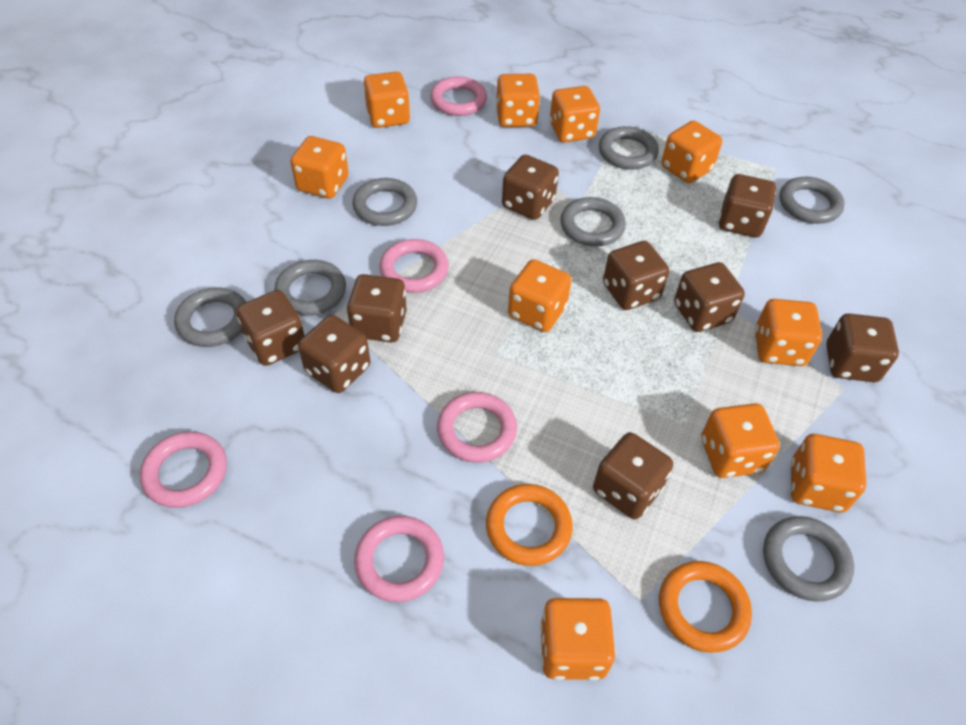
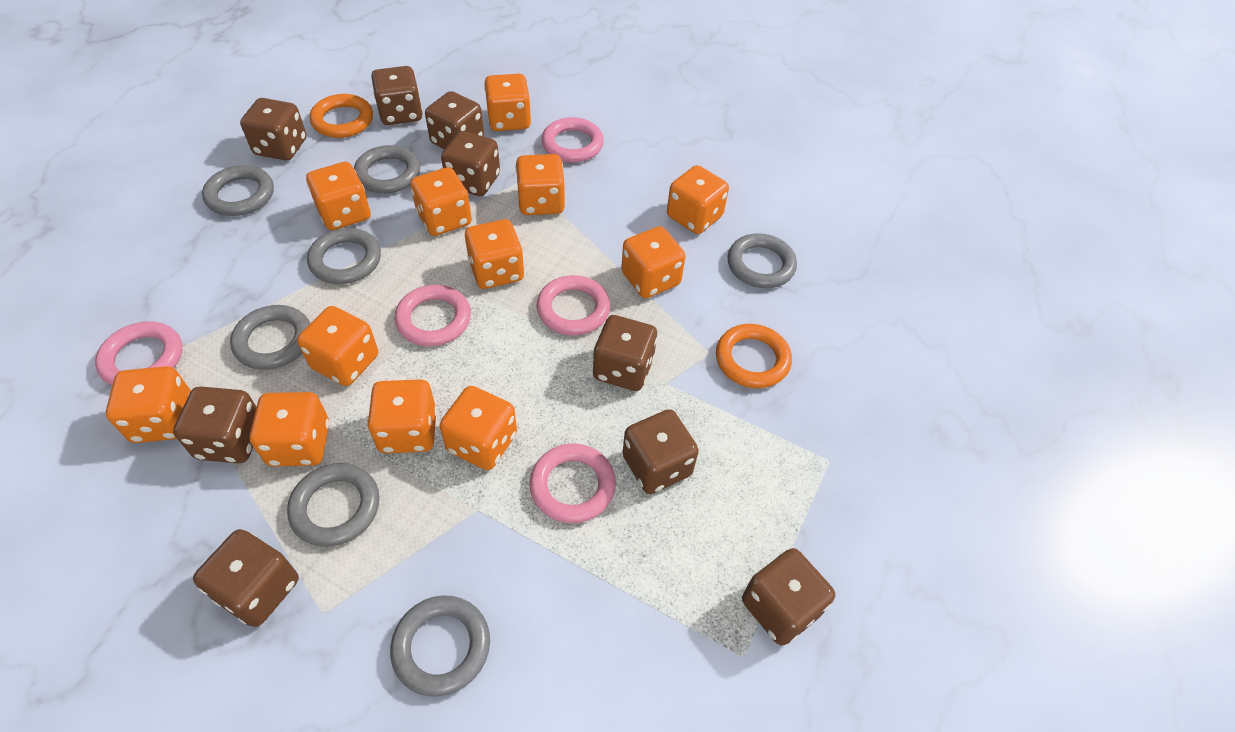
orange dice: [290,136,349,199] [363,72,410,128] [496,74,540,127] [508,259,571,332] [540,598,616,680] [550,86,600,142] [662,121,722,183] [701,403,780,478] [755,299,822,366] [791,434,866,512] = 10 -> [106,366,191,443] [250,392,329,466] [297,306,378,386] [306,162,371,230] [367,379,437,453] [410,167,472,236] [440,386,517,470] [465,219,524,289] [484,74,531,131] [516,154,565,215] [621,226,686,298] [667,165,729,234] = 12

